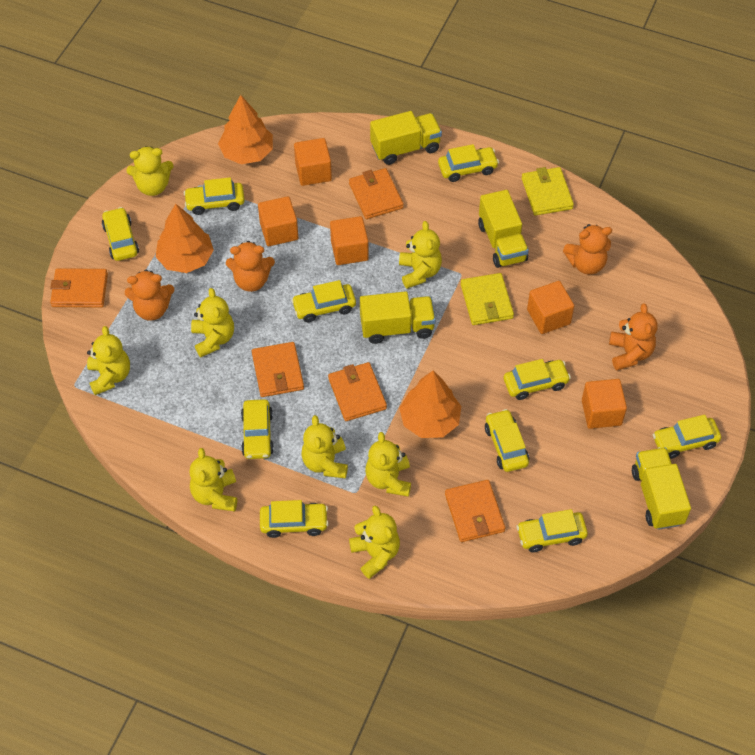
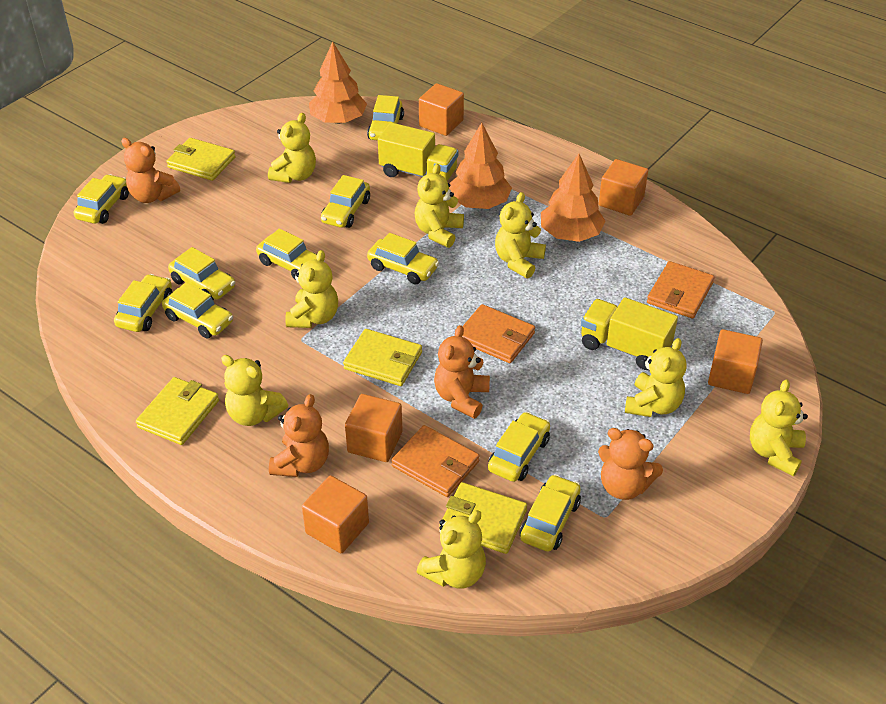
orange wallet: [50,268,108,308] [252,342,304,397] [328,362,387,421] [349,168,404,219] [445,480,505,542] = 5 -> [391,425,480,497] [462,304,535,363] [647,261,714,319] = 3
yellow truck: [360,291,436,344] [370,111,442,165] [478,190,529,268] [632,447,691,530] = 4 -> [378,122,458,181] [581,297,678,370] = 2
yellow wallet: [461,273,514,325] [522,167,574,216] = 2 -> [136,377,219,445] [166,138,236,181] [343,329,422,386] [439,482,527,554] = 4

